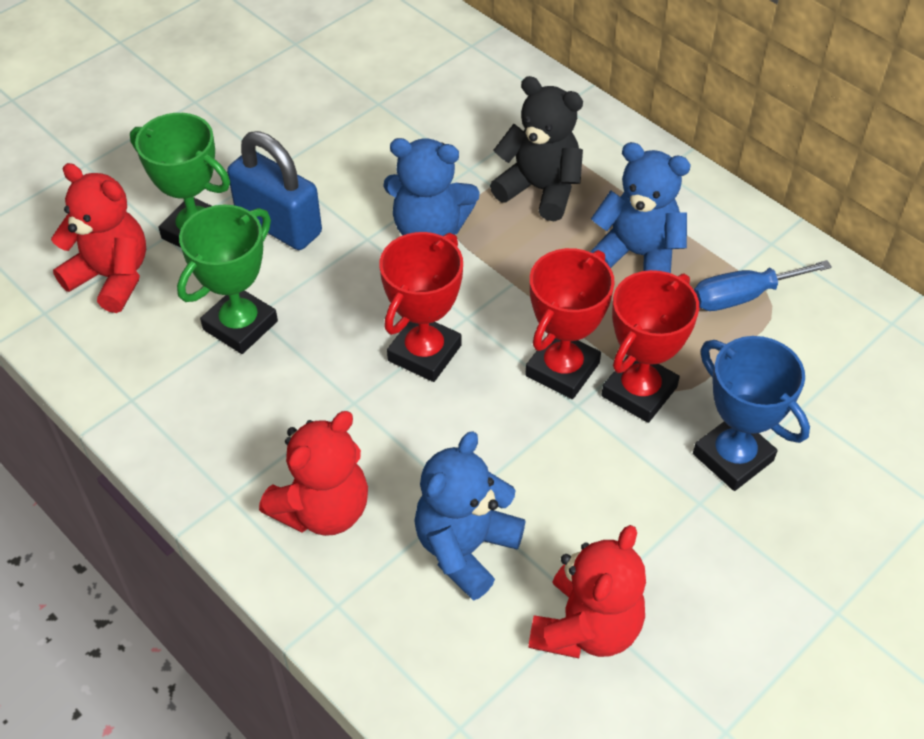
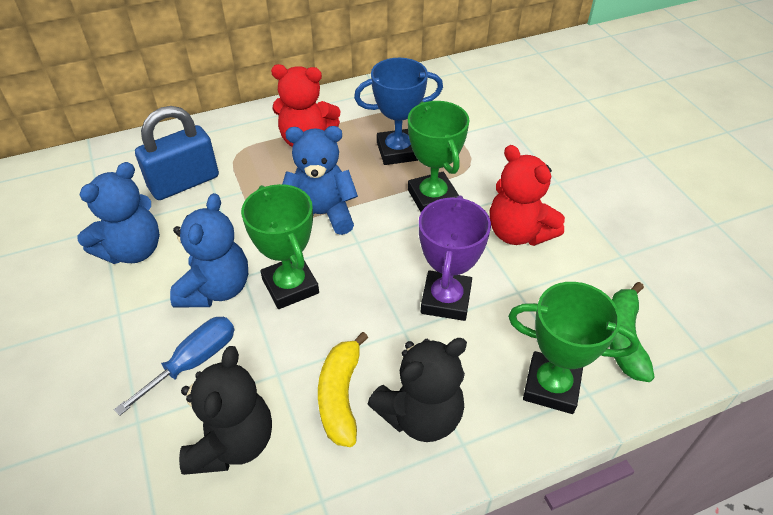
black teddy bear: [490,76,583,221] = 1 -> [179,346,272,475] [368,338,467,442] = 2
green banana: none = 0 -> [609,282,655,382] = 1
green trophy: [130,113,230,248] [177,205,278,354] = 2 -> [241,184,319,309] [408,101,470,212] [508,282,639,414] = 3
purple trophy: none = 0 -> [419,195,491,321] = 1
red teddy bear: [51,163,146,313] [259,411,368,536] [528,525,646,658] = 3 -> [271,64,340,147] [490,145,565,246] = 2
red trophy: [380,232,463,382] [525,248,615,399] [601,270,699,423] = 3 -> none = 0
yellow banana: none = 0 -> [318,332,368,447] = 1

